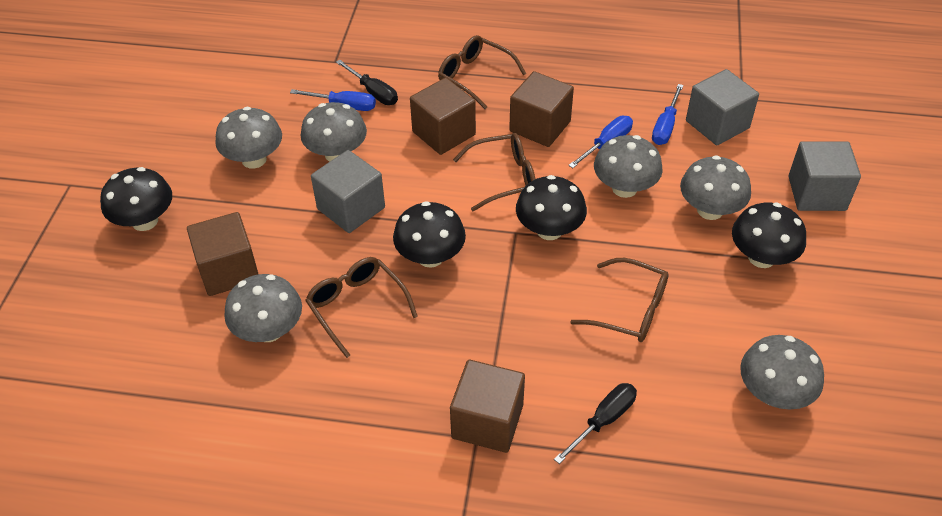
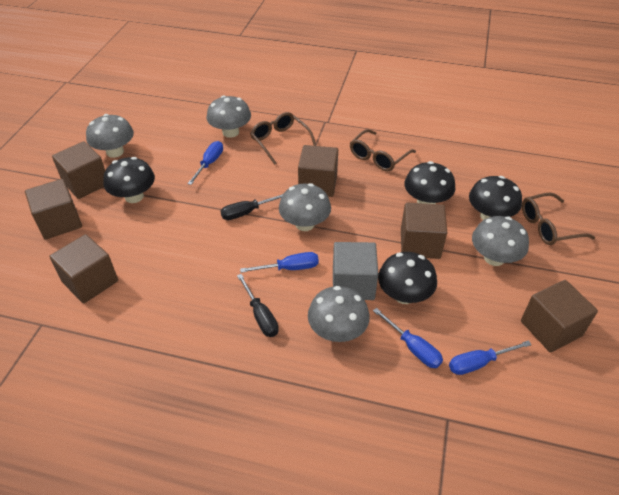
blue screwdriver: [290,89,376,111] [568,116,633,168] [652,84,684,145] = 3 -> [187,141,223,185] [240,252,319,273] [373,308,443,368] [449,340,532,375] = 4
brown cube: [187,212,258,296] [410,78,476,155] [450,360,525,453] [509,71,574,147] = 4 -> [25,179,82,240] [49,234,118,304] [52,141,105,199] [298,145,338,197] [401,203,447,259] [521,280,598,353] = 6
brown glasses: [305,257,418,358] [438,35,526,109] [453,133,535,211] [570,258,669,342] = 4 -> [250,112,316,165] [350,129,416,171] [522,192,595,245] = 3
grey cube: [311,150,385,233] [686,69,759,145] [788,141,861,211] = 3 -> [333,242,378,300] = 1
grey mushroom: [215,107,282,169] [224,274,302,342] [301,102,367,162] [594,135,663,198] [680,155,751,220] [740,335,824,410] = 6 -> [86,114,134,158] [207,95,251,138] [279,183,331,231] [308,286,370,342] [472,216,529,266] = 5

